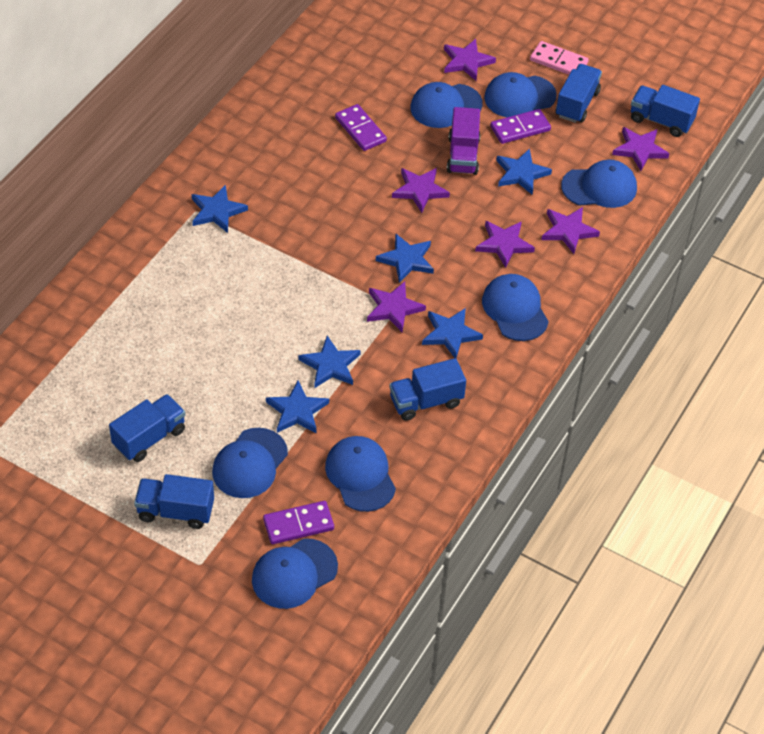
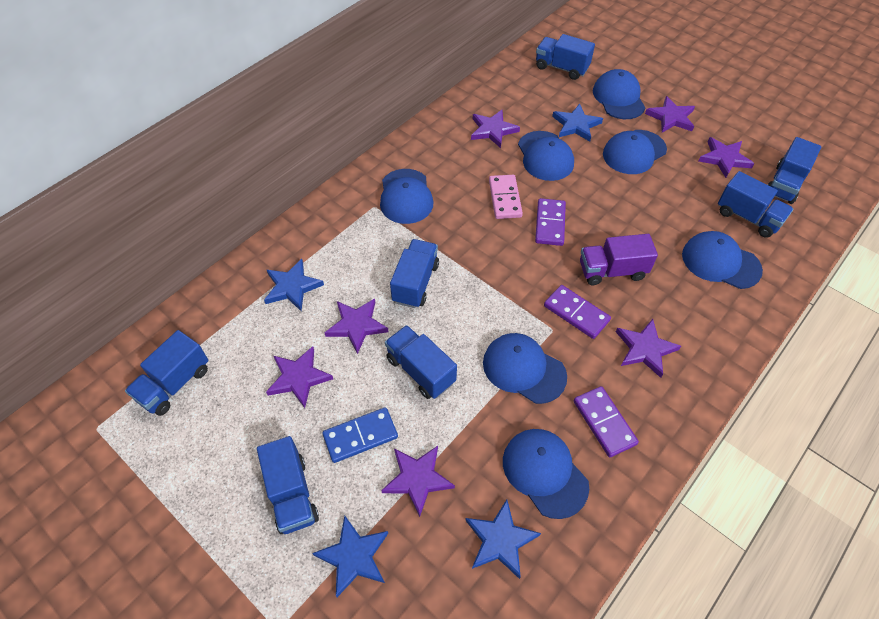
blue domino: none = 0 -> [322,407,398,463] = 1
blue star: [192,185,248,233] [266,380,329,434] [299,336,361,388] [376,233,434,283] [422,308,483,358] [496,149,552,195] = 6 -> [264,259,324,311] [312,516,388,597] [465,500,541,579] [552,104,603,142] = 4
blue truck: [109,394,185,462] [134,474,214,529] [389,358,466,421] [555,64,602,123] [631,85,700,137] = 5 -> [125,330,209,416] [257,436,319,534] [385,325,457,399] [390,239,439,308] [536,34,595,80] [718,171,793,238] [767,137,821,204] = 7
purple star: [367,282,426,332] [392,168,450,213] [444,39,496,81] [475,221,535,268] [541,207,600,254] [612,127,669,171] = 6 -> [266,346,333,408] [325,298,389,354] [381,446,455,517] [471,110,520,148] [616,319,681,378] [645,96,695,133] [699,137,754,178] = 7

